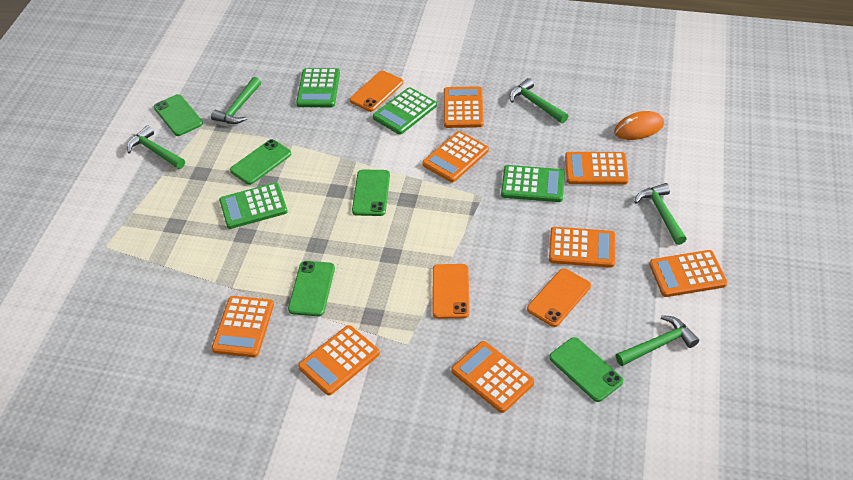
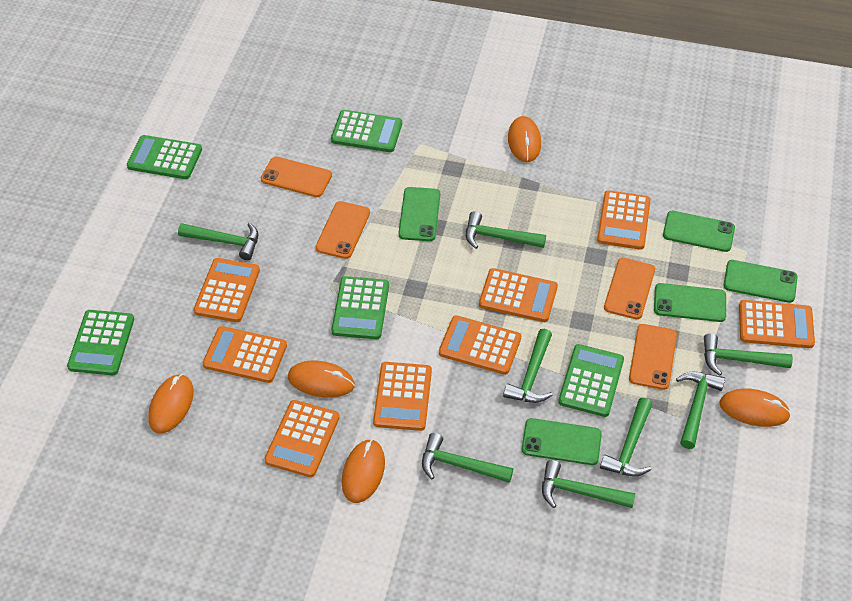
green calculator: [219,183,288,229] [296,68,340,107] [373,87,437,135] [501,165,565,202] = 4 -> [67,310,134,375] [127,135,202,179] [331,110,402,152] [331,276,389,339] [558,344,624,417] = 5
green hammer: [127,125,185,169] [211,77,261,124] [509,78,568,123] [616,315,699,366] [635,183,687,245] = 5 -> [178,222,258,260] [422,433,513,483] [466,211,546,249] [503,329,552,403] [542,460,635,508] [600,398,653,477] [676,372,725,449] [704,333,793,376] = 8
orange mouse: [614,111,664,140] = 1 -> [148,374,193,434] [288,361,355,398] [342,439,385,503] [508,116,541,162] [719,388,791,427] = 5
orange phone: [350,71,403,112] [432,264,470,319] [527,268,591,327] = 3 -> [261,156,332,197] [316,201,370,259] [604,258,655,319] [629,324,677,390] = 4

